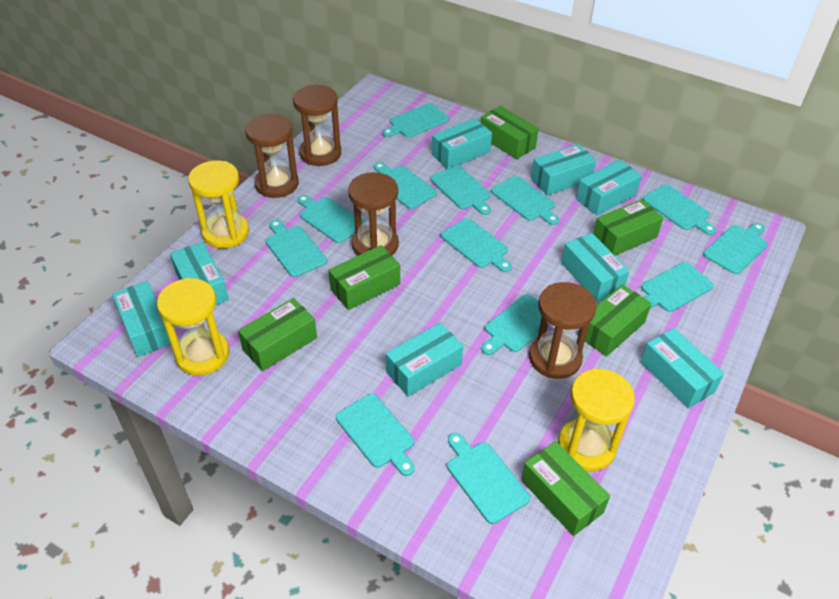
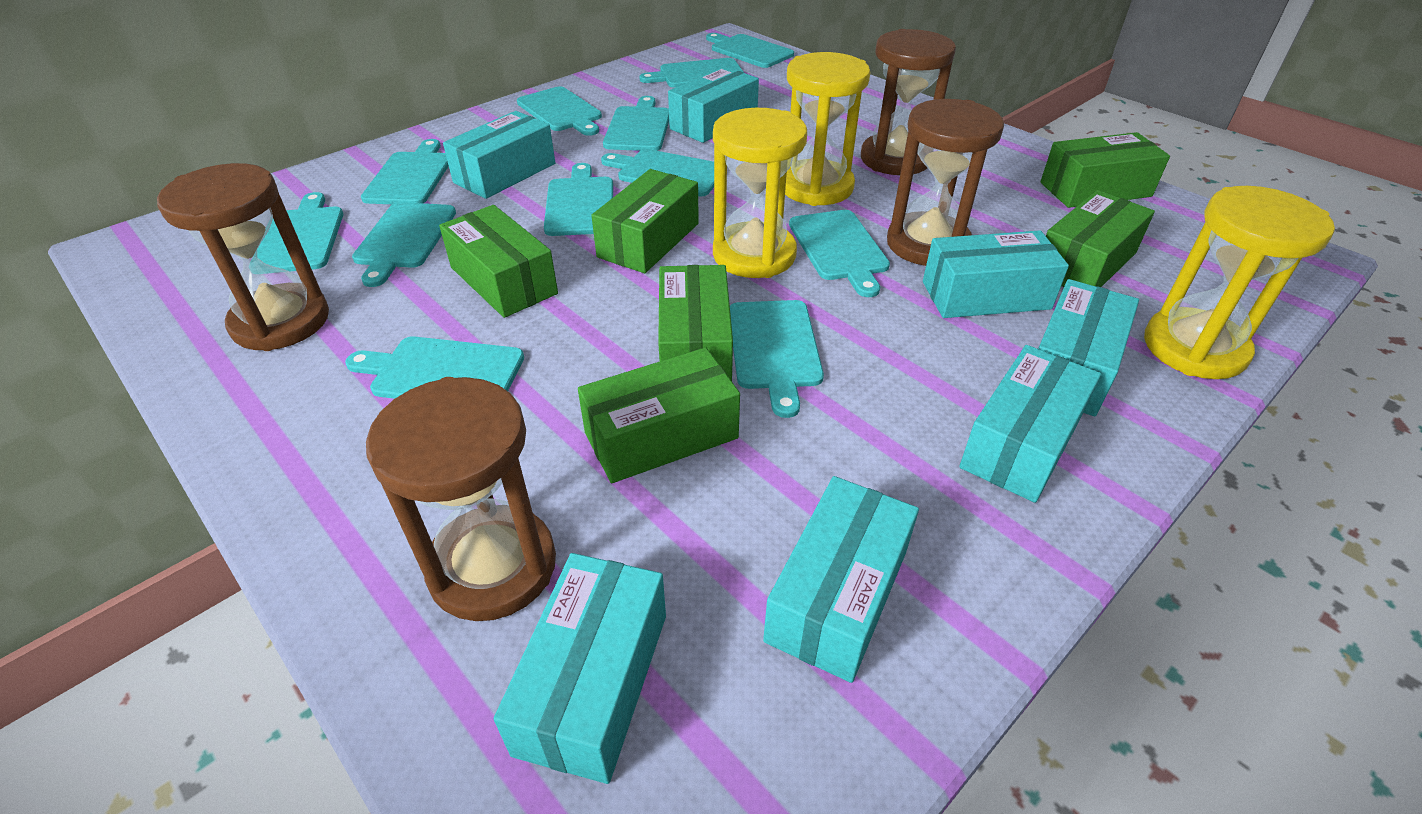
turquoise box: [112,281,171,357] [170,242,229,306] [386,323,463,397] [432,118,492,169] [531,144,596,196] [561,233,630,302] [576,160,642,216] [641,328,724,409] = 8 -> [443,111,555,199] [494,553,666,784] [668,66,759,143] [763,476,919,683] [923,230,1069,318] [959,345,1101,503] [1038,279,1139,416] = 7
turquoise cutting board: [265,220,327,277] [297,195,365,243] [336,394,415,476] [374,162,437,209] [382,103,449,138] [430,165,491,215] [441,218,512,272] [447,433,530,524] [481,294,549,355] [491,176,559,225] [641,262,714,312] [643,184,716,235] [703,223,768,274] = 13 -> [257,192,343,272] [345,336,524,399] [352,202,456,287] [361,139,449,204] [517,86,602,136] [544,163,613,236] [601,149,714,197] [603,96,669,151] [640,58,743,88] [706,33,794,68] [730,300,824,418] [789,210,890,297] = 12

